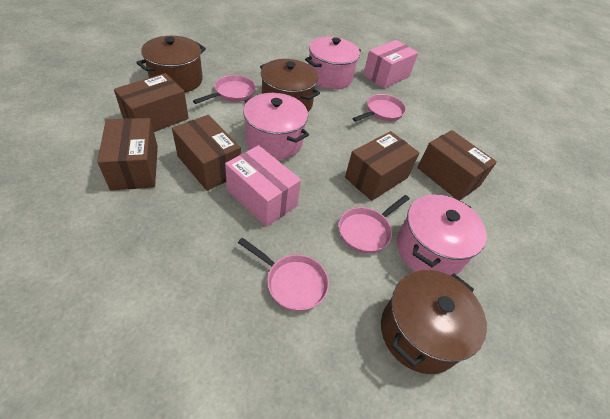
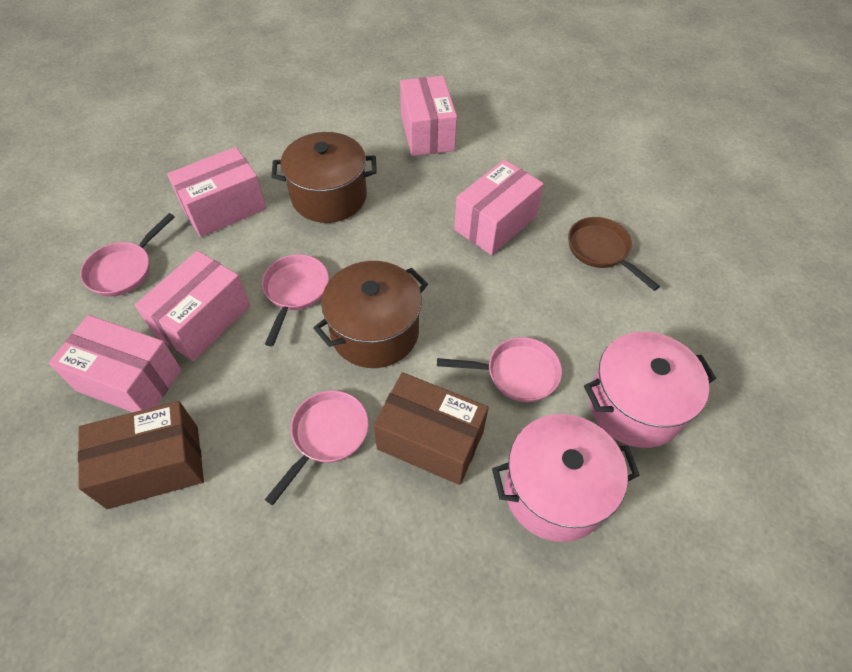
brown box: [97,118,158,190] [114,73,189,132] [172,115,241,191] [345,131,419,201] [417,130,497,200] = 5 -> [78,401,204,509] [373,372,489,485] = 2
brown pan: none = 0 -> [568,217,660,291] = 1
brown pot: [136,36,206,93] [260,59,320,112] [381,270,487,374] = 3 -> [271,132,377,223] [314,261,428,368] = 2
pink box: [225,145,301,227] [363,40,418,89] = 2 -> [49,315,182,412] [135,251,250,361] [167,147,266,237] [400,76,457,156] [454,160,544,255] = 5
pink pot: [243,93,309,160] [305,37,361,89] [397,194,487,275] = 3 -> [492,414,640,542] [584,332,716,448] = 2

